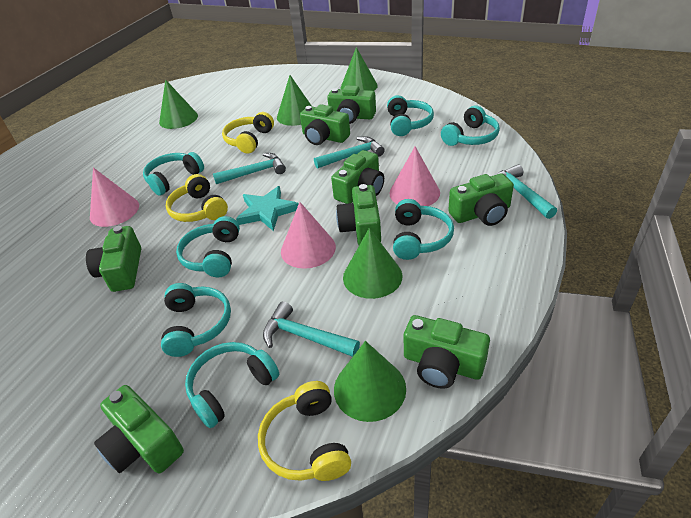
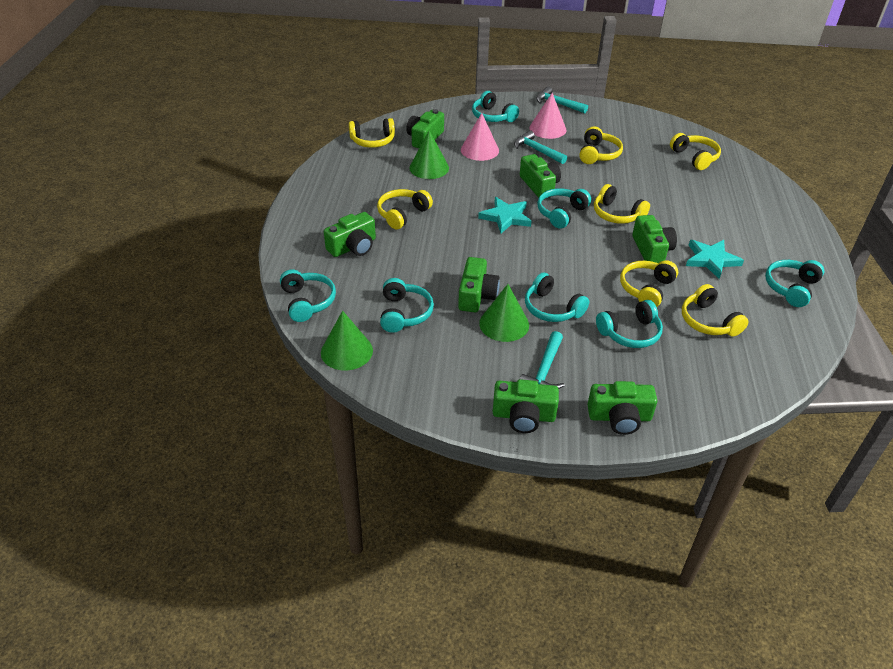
green camera: [86,226,141,292] [94,385,184,474] [300,104,350,145] [327,85,376,124] [331,150,384,204] [336,184,381,245] [404,315,490,389] [448,174,514,226] = 8 -> [324,212,376,257] [406,109,444,148] [458,257,500,312] [493,379,559,433] [520,154,561,198] [587,381,657,435] [632,215,677,263] = 7
green cone: [159,80,198,129] [277,75,312,126] [334,341,406,422] [340,47,378,91] [343,228,402,299] = 5 -> [321,311,373,371] [409,130,449,179] [479,284,529,342] = 3
pink cone: [90,167,139,227] [281,202,336,269] [390,146,440,206] = 3 -> [461,113,499,161] [529,93,566,139] = 2
turquoise hammer: [213,153,286,184] [263,301,360,357] [314,136,385,169] [495,165,557,219] = 4 -> [514,131,567,164] [520,331,564,389] [536,87,588,113] = 3
turquoise star: [236,186,299,231] = 1 -> [478,197,532,233] [686,240,744,279] = 2
yellow headphones: [166,174,228,222] [222,112,274,154] [258,381,351,481] = 3 -> [349,118,395,148] [377,189,433,230] [579,126,623,164] [594,184,650,224] [620,260,678,307] [670,133,721,170] [682,284,748,336] = 7

